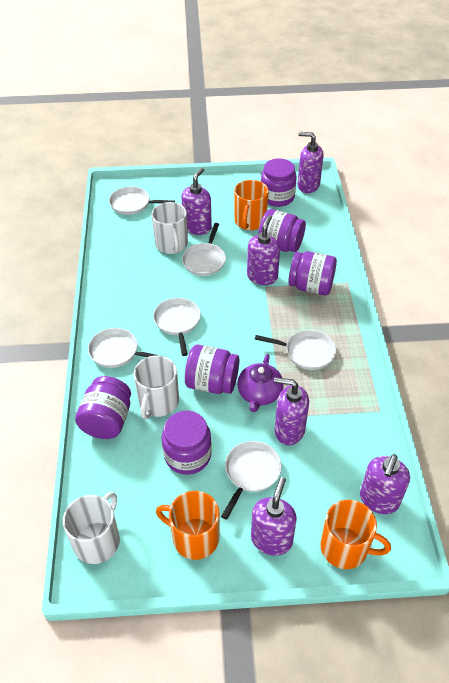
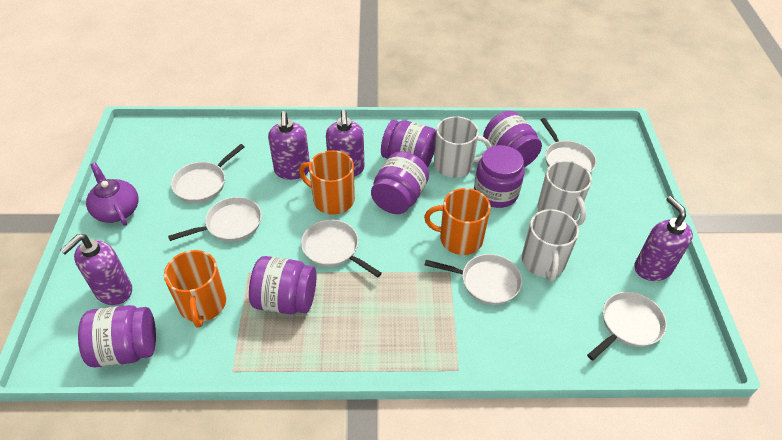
purple soap dispenser: [181,168,212,235] [247,215,280,285] [251,477,297,556] [274,377,309,445] [298,132,323,193] [360,454,410,514] = 6 -> [60,234,132,305] [268,111,310,180] [326,110,364,177] [634,196,693,281] = 4

